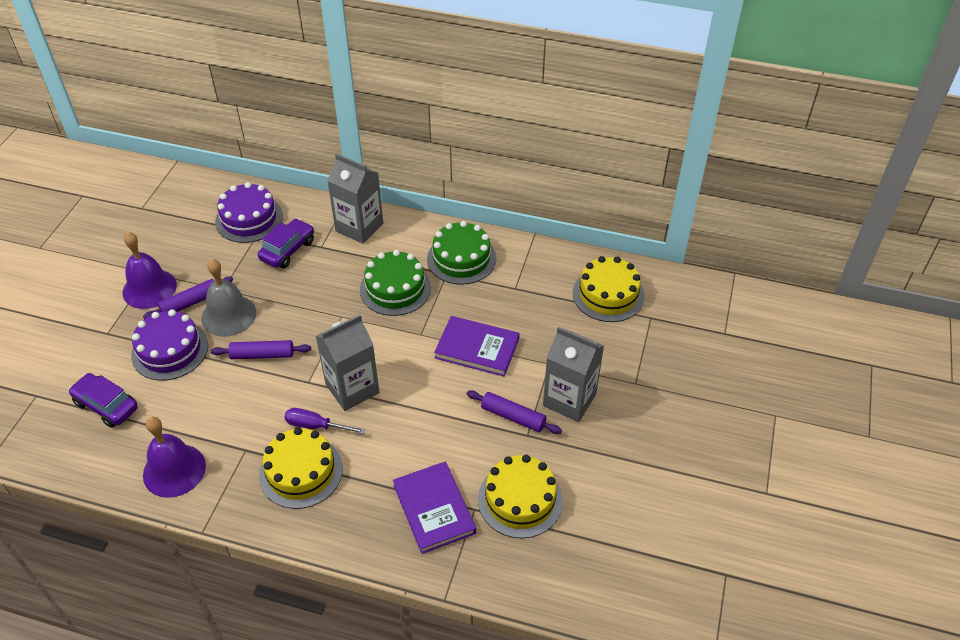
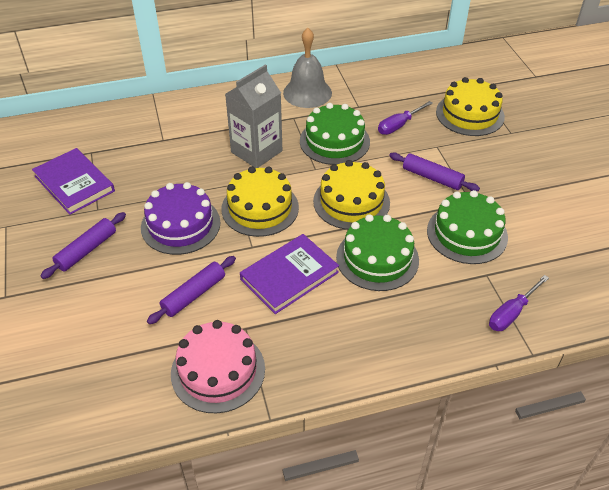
green cake: [360,250,431,316] [427,221,496,285] = 2 -> [300,103,370,165] [336,214,419,291] [427,190,508,264] = 3
grey carton: [316,314,380,411] [327,153,383,244] [543,326,604,422] = 3 -> [225,64,282,168] = 1
pink cake: none = 0 -> [171,320,265,413] = 1
purple bell: [123,232,177,309] [143,417,206,498] = 2 -> none = 0
purple cake: [131,309,208,381] [215,182,283,243] = 2 -> [141,182,220,255] = 1
purple car: [68,373,138,428] [258,218,314,268] = 2 -> none = 0
purple screwdriver: [284,408,366,434] = 1 -> [378,101,433,135] [489,275,549,331] = 2

